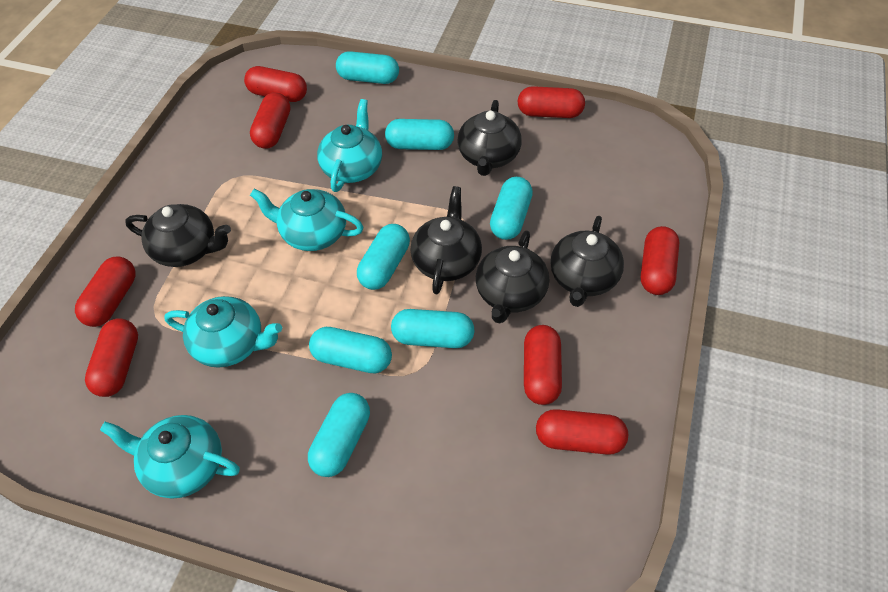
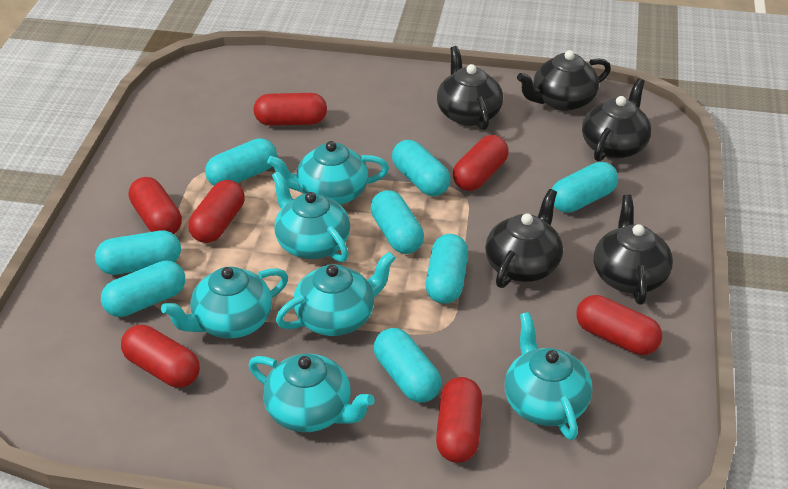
red capsule: [75,256,136,327] [85,318,138,397] [244,66,307,102] [250,92,290,149] [518,86,585,118] [524,325,562,405] [536,409,628,455] [641,226,679,295] = 8 -> [121,325,200,388] [129,177,182,234] [188,180,245,243] [254,93,327,126] [436,377,482,463] [453,135,509,191] [576,295,662,355] = 7
turquoise capsule: [308,393,370,477] [309,327,392,373] [336,51,399,84] [357,224,410,290] [385,119,454,150] [391,309,475,348] [490,177,533,240] = 7 -> [95,231,181,275] [101,260,185,317] [205,138,277,185] [370,190,424,254] [374,328,441,403] [392,140,451,196] [426,234,468,304] [552,162,618,213] = 8
turquoise teapot: [100,415,240,499] [165,296,282,368] [250,189,364,251] [317,99,382,192] = 4 -> [161,266,288,338] [249,354,375,432] [267,141,389,205] [272,171,350,262] [276,252,396,336] [505,312,592,440] = 6

